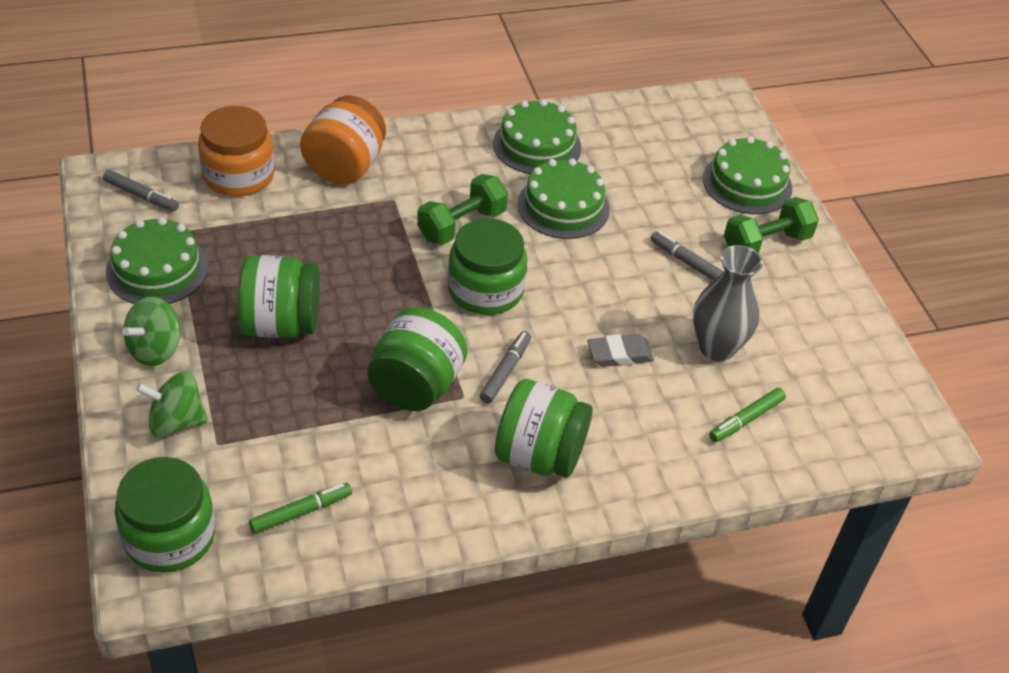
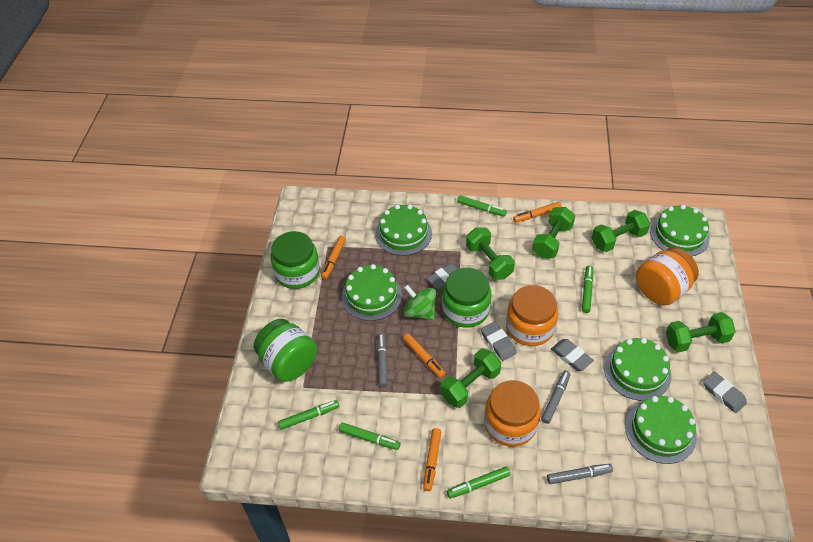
green cake: [106,217,208,304] [493,99,581,174] [517,158,610,239] [703,136,792,214] = 4 -> [341,264,402,321] [375,205,432,256] [604,338,671,401] [625,396,697,464] [650,205,710,257] = 5
green dumbbell: [417,174,508,245] [724,197,819,253] = 2 -> [440,348,501,408] [466,227,515,280] [532,207,575,258] [591,210,650,252] [666,312,736,352] = 5
green jar: [115,457,215,573] [238,255,320,338] [368,307,467,411] [448,218,527,315] [495,379,593,478] = 5 -> [254,319,317,382] [270,231,320,289] [442,268,491,328] = 3
green marker: [249,483,352,534] [709,388,786,442] = 2 -> [278,400,339,430] [339,423,400,450] [447,467,510,498] [457,196,507,217] [582,265,593,313] = 5
green spinning top: [122,297,180,366] [136,371,208,437] = 2 -> [403,285,436,320] = 1
grey eraser: [587,334,654,367] = 1 -> [427,263,460,290] [481,321,517,361] [551,339,594,371] [703,372,747,413] = 4
grey vase: [693,245,763,361] = 1 -> none = 0
orange jar: [198,106,275,196] [300,95,386,185] = 2 -> [484,380,541,447] [506,285,558,346] [636,247,699,306] = 3
orange marker: none = 0 -> [321,236,346,279] [403,333,445,378] [423,428,441,491] [513,202,562,222] = 4

